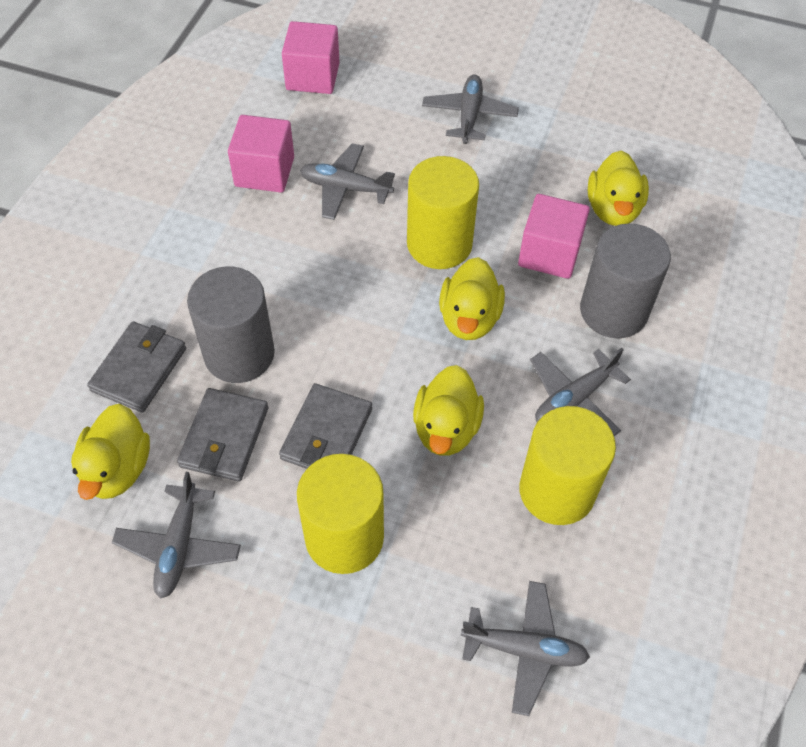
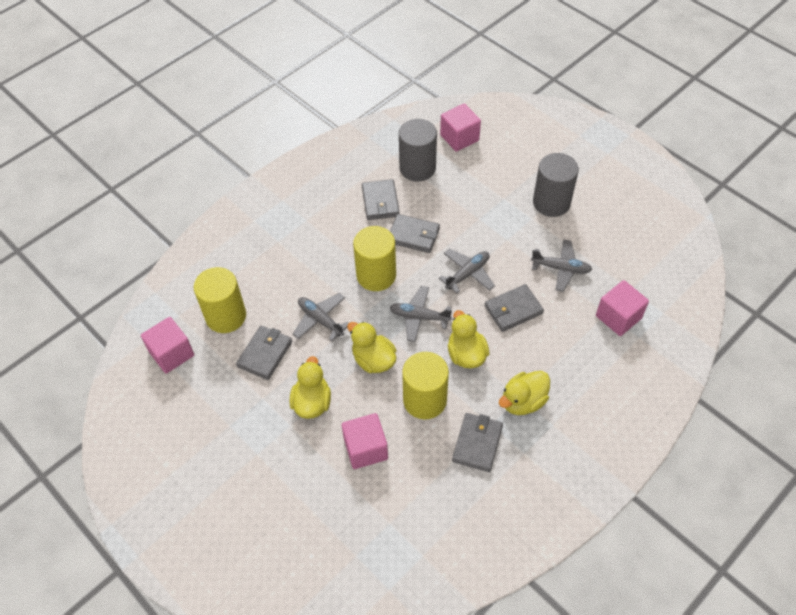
grey plane: [112,472,241,598] [300,143,395,220] [422,75,519,144] [461,581,590,716] [530,348,631,436] = 5 -> [293,293,349,341] [389,286,452,342] [439,249,495,293] [531,239,592,292] = 4
grey wallet: [87,322,186,413] [177,388,268,482] [279,383,372,469] = 3 -> [236,326,292,380] [362,179,400,220] [390,214,440,253] [452,413,503,472] [485,284,544,332] = 5
pink cube: [228,115,294,192] [282,21,340,94] [518,194,590,279] = 3 -> [141,317,194,374] [342,413,388,469] [440,103,481,152] [596,280,649,336] = 4

